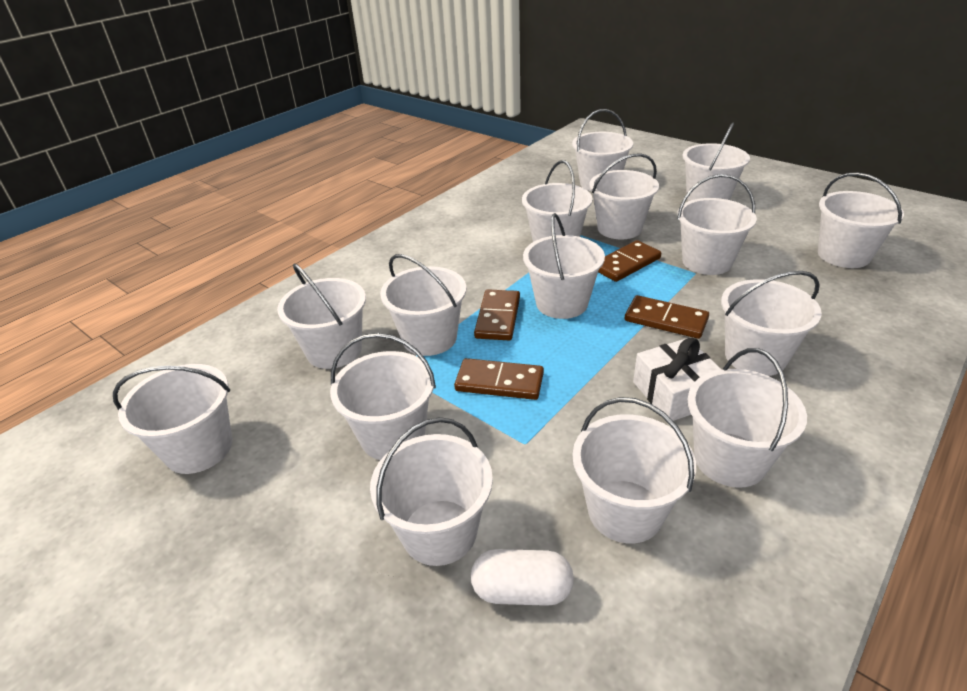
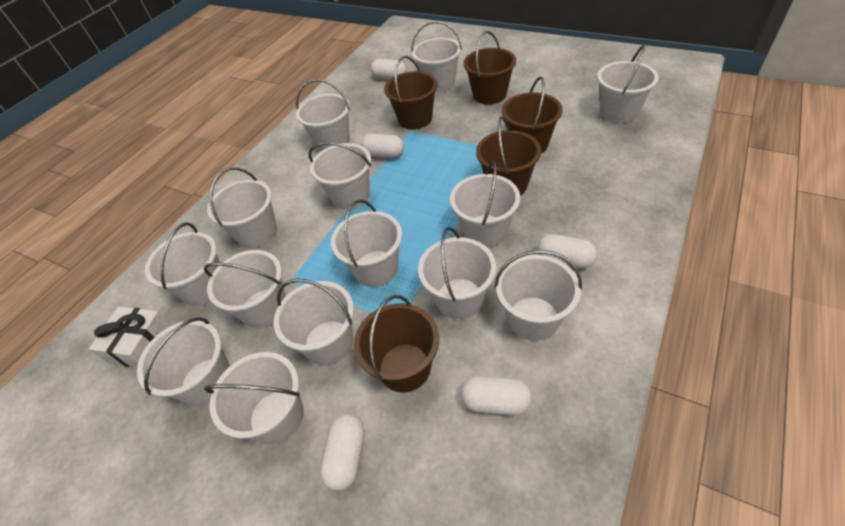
brown bucket: none = 0 -> [354,295,439,393] [384,56,437,130] [464,31,516,105] [476,116,541,196] [502,76,563,154] = 5
brown domino: [454,358,544,400] [474,289,520,340] [598,240,661,282] [625,295,709,339] = 4 -> none = 0
white bucket: [113,364,232,474] [277,263,366,369] [330,333,436,460] [370,417,493,566] [380,254,466,356] [522,160,592,242] [523,213,605,319] [572,109,633,191] [573,397,696,543] [589,153,659,239] [677,174,757,275] [683,122,750,201] [688,348,807,488] [721,271,822,376] [818,172,904,268] = 15 -> [137,317,230,406] [145,222,220,306] [204,250,286,328] [204,352,304,444] [207,167,277,248] [274,279,354,365] [296,79,350,151] [309,142,371,209] [331,199,402,287] [411,21,462,92] [418,227,496,319] [450,161,520,248] [494,250,582,341] [597,45,659,123] = 14
white capsule: [471,549,574,606] = 1 -> [320,414,364,491] [361,134,404,158] [371,59,407,80] [461,376,532,415] [537,234,597,269] = 5

